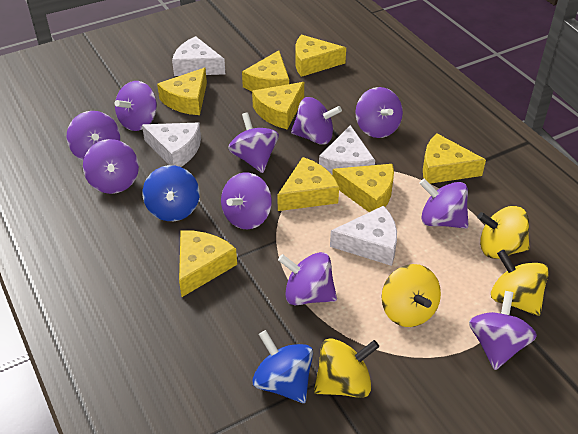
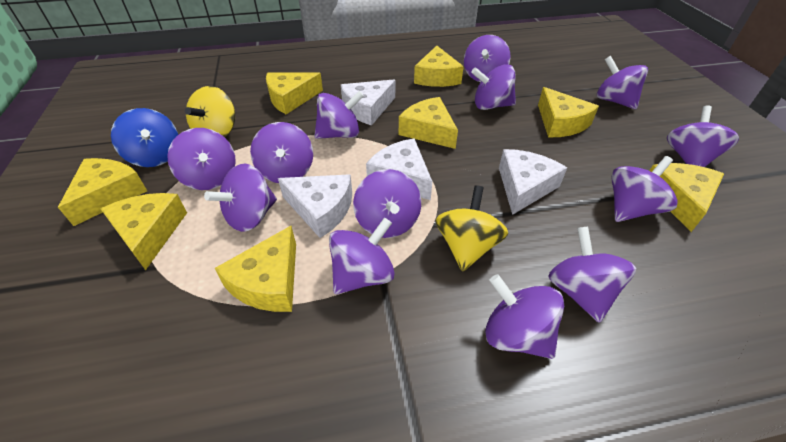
blue spinning top: [143,165,200,221] [252,330,313,403] = 2 -> [111,108,178,167] = 1
purple spinning top: [66,111,120,161] [83,139,139,194] [114,81,157,131] [221,172,272,229] [228,112,279,173] [278,252,337,305] [291,97,342,145] [355,87,403,138] [419,178,469,229] [469,291,537,370] = 10 -> [167,128,236,190] [204,163,277,232] [250,122,313,183] [315,91,364,139] [329,217,395,294] [353,169,421,238] [464,35,511,82] [471,64,516,110] [485,274,564,359] [548,226,636,323] [597,56,648,109] [611,156,678,222] [667,106,739,167] = 13
yellow spinning top: [314,338,379,398] [382,264,441,327] [477,206,530,259] [491,250,549,316] = 4 -> [185,86,235,137] [436,185,508,272] = 2

